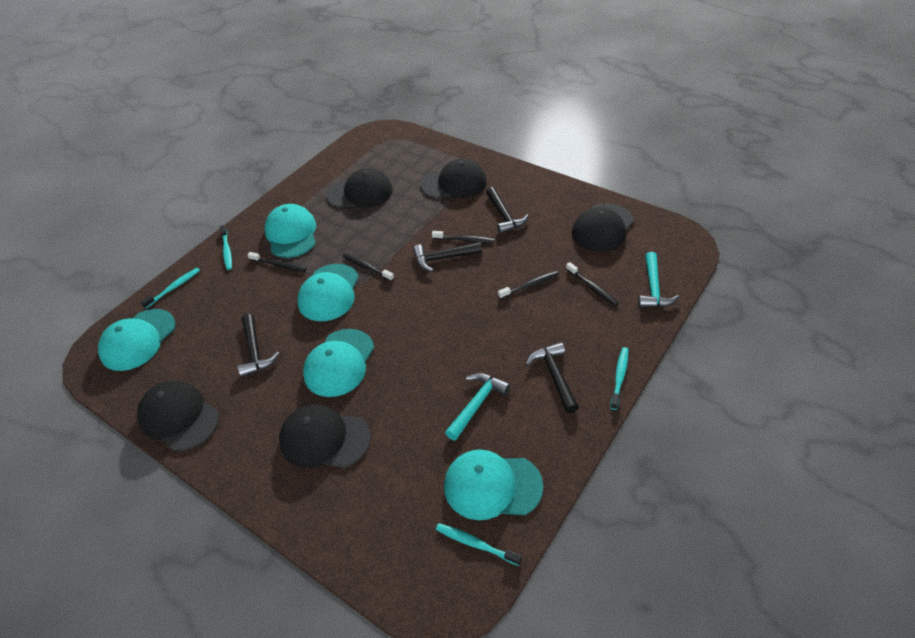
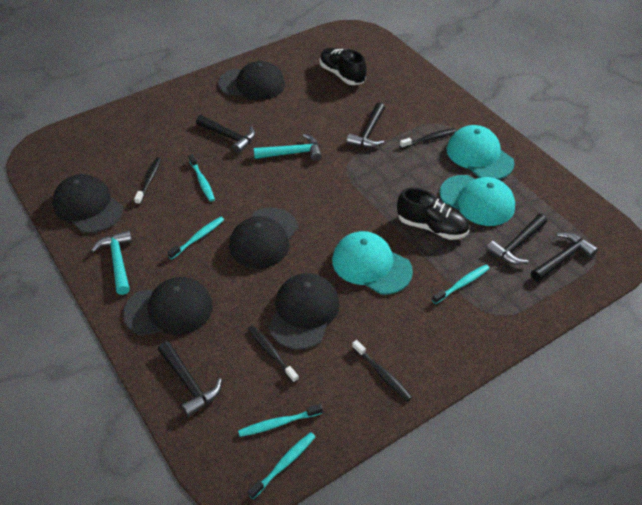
black hammer: [238,314,280,377] [413,242,482,272] [486,187,529,234] [525,342,579,413] = 4 -> [158,341,222,417] [196,115,255,154] [347,103,385,148] [486,214,547,265] [531,232,598,282] = 5
black shoe: none = 0 -> [320,48,367,85] [397,188,469,240] = 2
black toothbrush: [247,252,306,272] [343,253,394,281] [432,231,495,243] [498,271,559,299] [566,262,619,306] = 5 -> [134,158,161,205] [248,325,299,383] [352,340,412,402] [400,128,457,148] = 4
turquoise cap: [98,309,175,371] [264,204,316,258] [297,264,359,321] [303,329,374,397] [444,449,543,520] = 5 -> [332,231,413,294] [439,175,515,226] [447,125,515,179] = 3
turquoise toothbrush: [141,268,200,309] [220,225,232,270] [436,523,522,566] [610,347,628,410] = 4 -> [167,217,224,259] [189,154,215,202] [238,404,323,437] [248,432,315,499] [432,265,490,304] = 5

